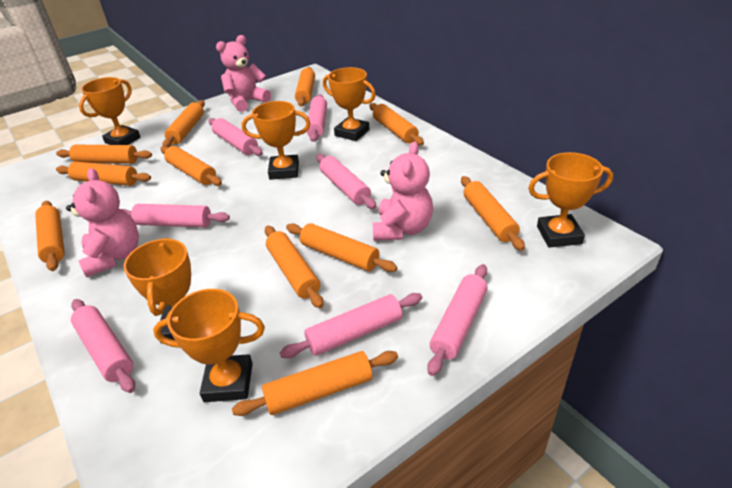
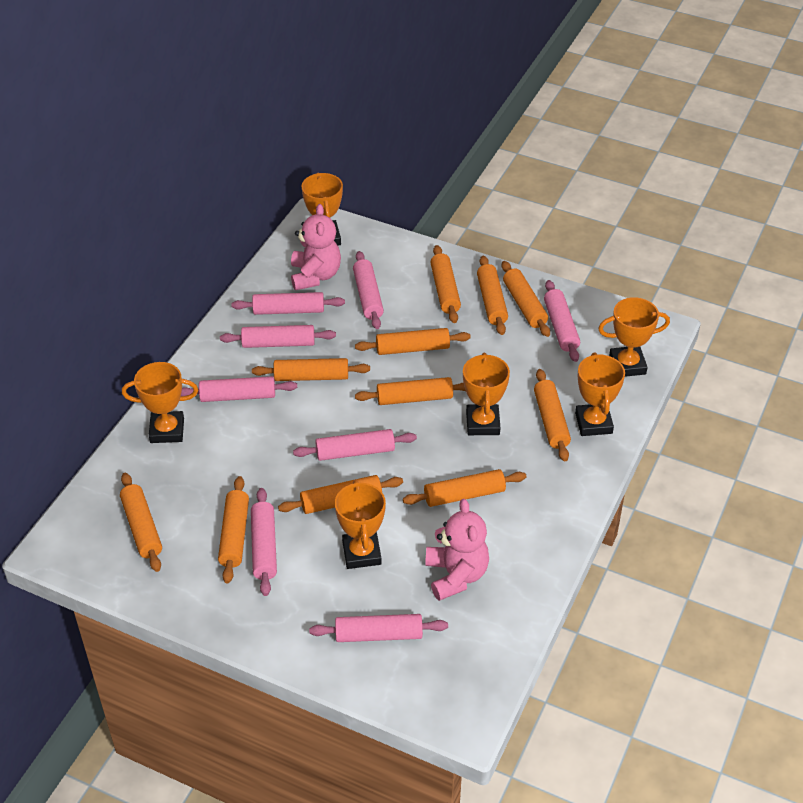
pink rolling pin: [71,299,135,393] [121,204,230,227] [209,118,263,156] [280,293,422,358] [306,94,327,142] [316,154,376,209] [428,264,488,376] = 7 -> [181,376,297,402] [220,325,336,348] [231,292,345,315] [251,488,277,596] [293,429,417,461] [309,614,448,642] [353,251,384,329] [544,280,580,362] = 8
pink teddy bear: [66,168,139,277] [216,35,271,112] [373,142,433,241] = 3 -> [291,204,341,290] [425,499,489,601] = 2

